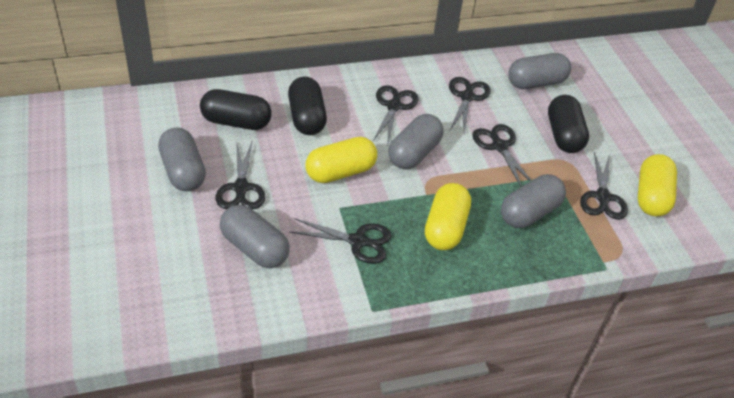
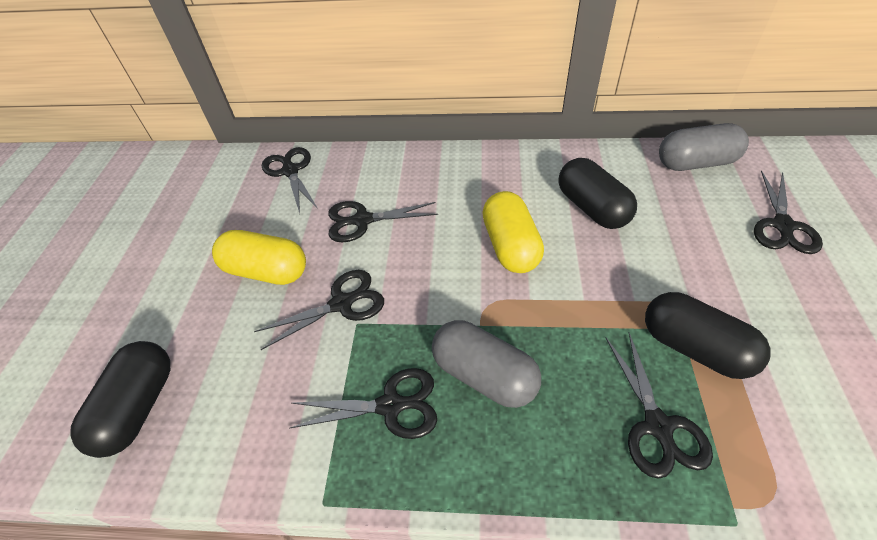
grey capsule: [158,127,206,191] [220,205,290,268] [388,114,444,169] [501,174,566,228] [508,53,571,89] = 5 -> [432,320,541,408] [659,123,749,171] = 2
yellow capsule: [305,137,377,183] [425,183,471,250] [638,154,677,216] = 3 -> [212,230,306,285] [482,191,544,273] = 2

